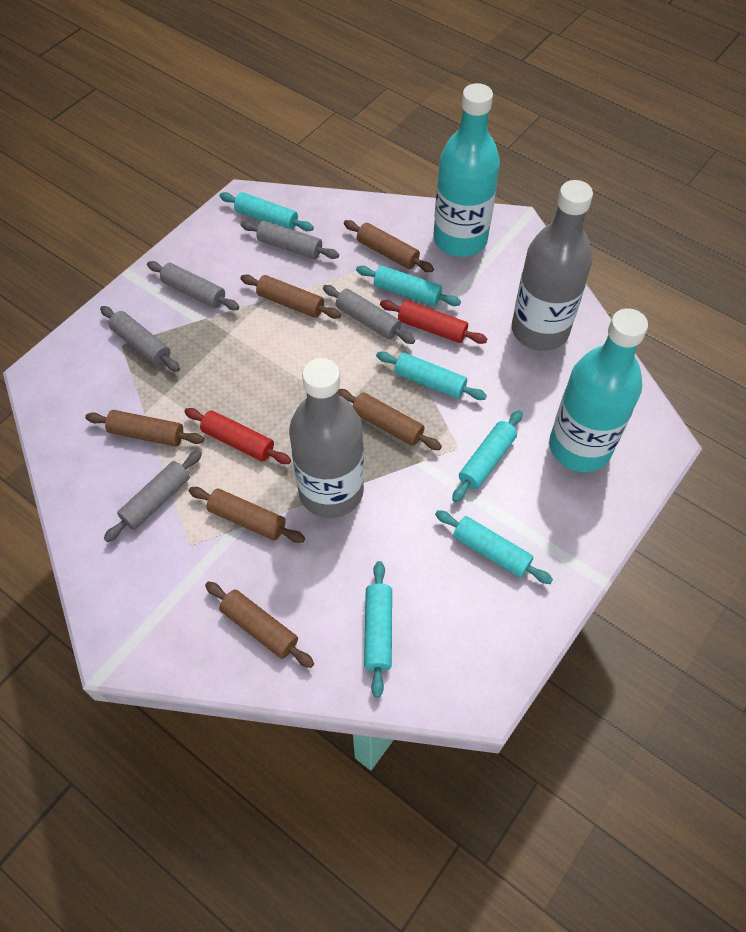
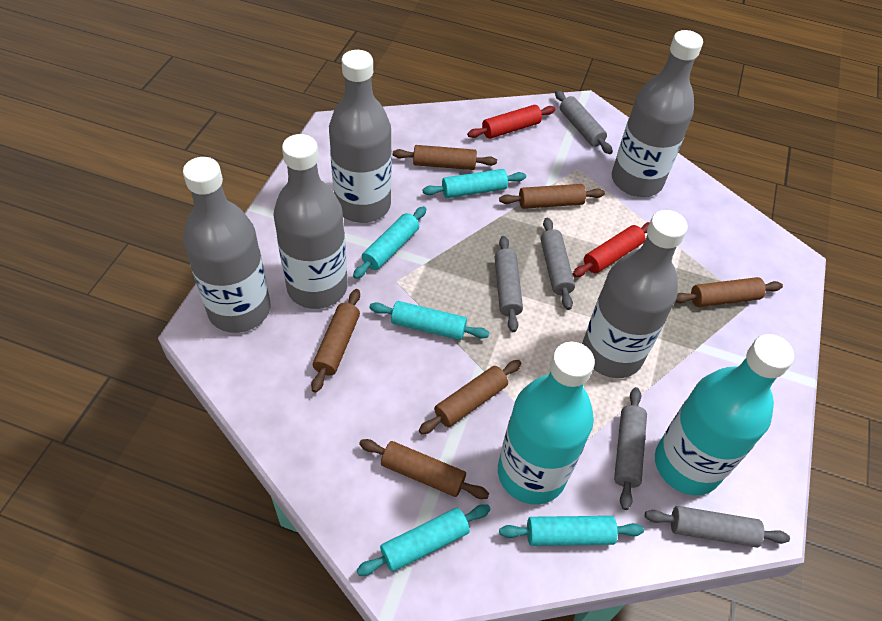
grey bottle: [289,358,364,518] [512,180,593,351] = 2 -> [183,157,271,333] [273,134,348,309] [329,50,392,223] [582,210,688,378] [612,30,703,197] = 5
turquoise rolling pin: [219,192,314,231] [356,266,461,306] [364,561,392,698] [376,351,487,400] [435,510,553,584] [452,410,523,502] = 6 -> [353,206,427,279] [357,504,491,576] [369,301,489,340] [422,169,526,198] [499,516,644,546] = 5

